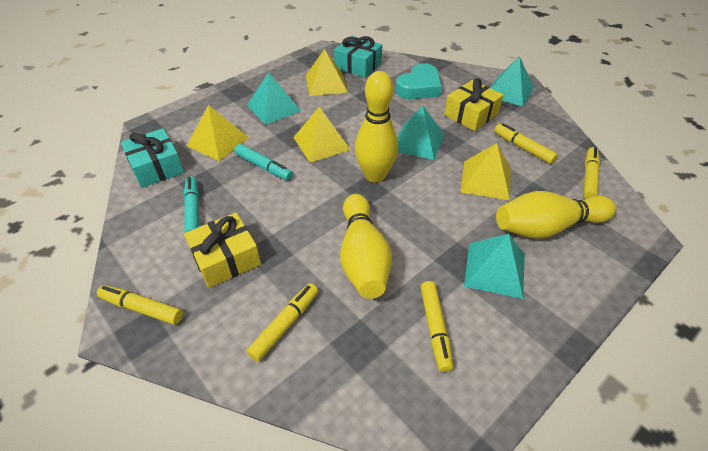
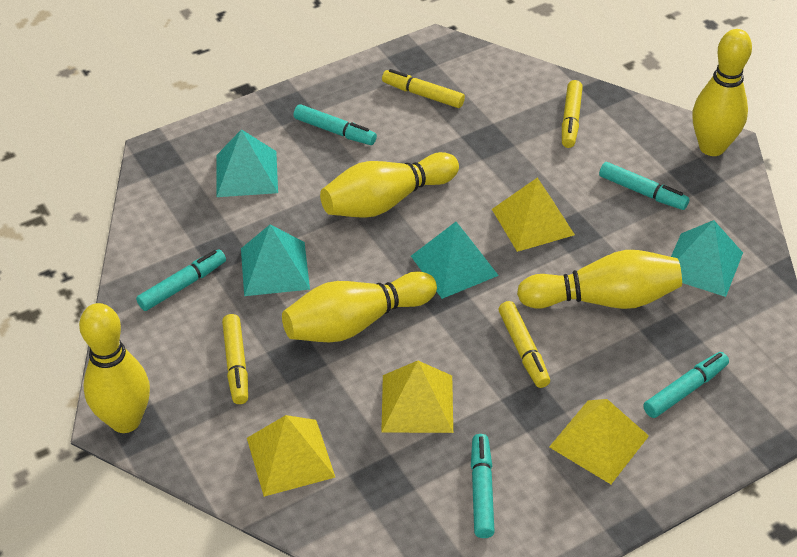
turquoise gift: [121,128,184,188] [334,36,382,78] = 2 -> none = 0
turquoise heart: [396,63,442,99] = 1 -> none = 0
turquoise marker: [184,176,199,233] [234,144,293,180] = 2 -> [136,249,226,311] [293,104,377,145] [471,434,495,538] [599,162,689,210] [643,352,729,418] = 5
yellow bowling pin: [340,194,392,299] [355,71,398,183] [496,191,616,239] = 3 -> [79,303,150,433] [282,271,437,342] [320,152,459,218] [517,250,682,309] [693,29,752,156] = 5
yellow gift: [184,212,261,288] [444,78,503,131] = 2 -> none = 0
yellow marker: [97,285,183,325] [247,283,318,361] [420,281,453,372] [494,123,558,164] [583,147,600,199] = 5 -> [222,314,248,404] [382,69,465,108] [498,301,550,388] [562,80,583,148] = 4

